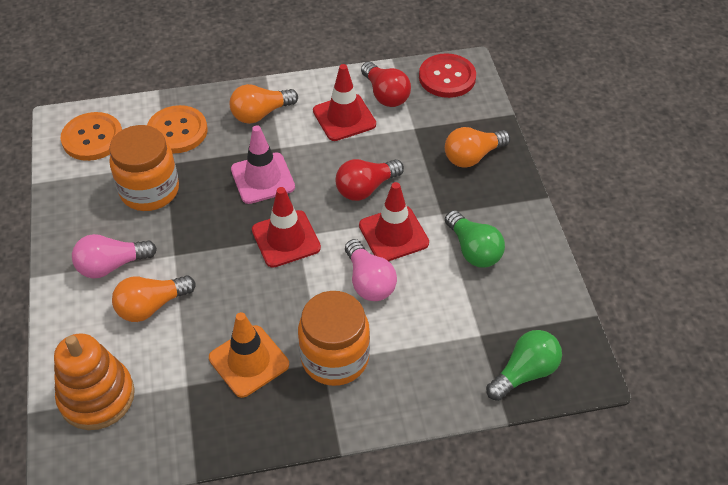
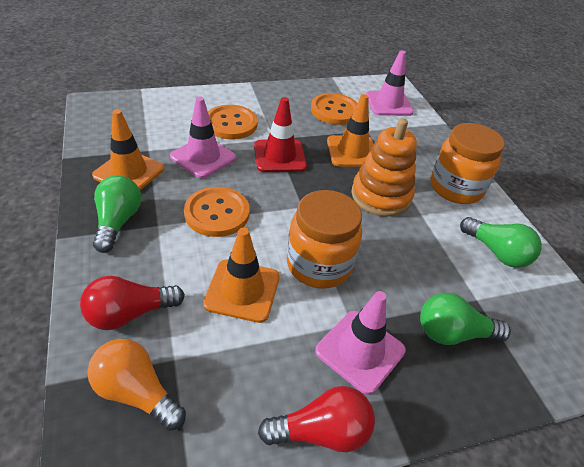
green light bulb: [445,210,505,268] [486,330,562,401] = 2 -> [93,175,141,253] [420,293,511,345] [460,217,542,268] = 3
orange button: [61,112,122,161] [147,105,207,153] = 2 -> [184,187,250,237] [208,105,258,139] [311,93,357,125] = 3
orange light bulb: [112,275,195,322] [230,84,298,124] [445,127,510,168] = 3 -> [87,339,186,431] = 1
orange traffic cone: [209,312,289,398] = 1 -> [92,109,164,190] [203,228,280,323] [327,94,374,167] = 3
pink light bulb: [72,234,157,279] [345,239,397,301] = 2 -> none = 0
pink traffic cone: [231,125,295,204] = 1 -> [170,97,236,178] [315,291,406,395] [366,50,414,116] = 3
red button: [419,53,476,98] = 1 -> none = 0
red traffic cone: [252,187,321,268] [313,64,376,141] [359,182,429,261] = 3 -> [254,97,307,172] = 1

